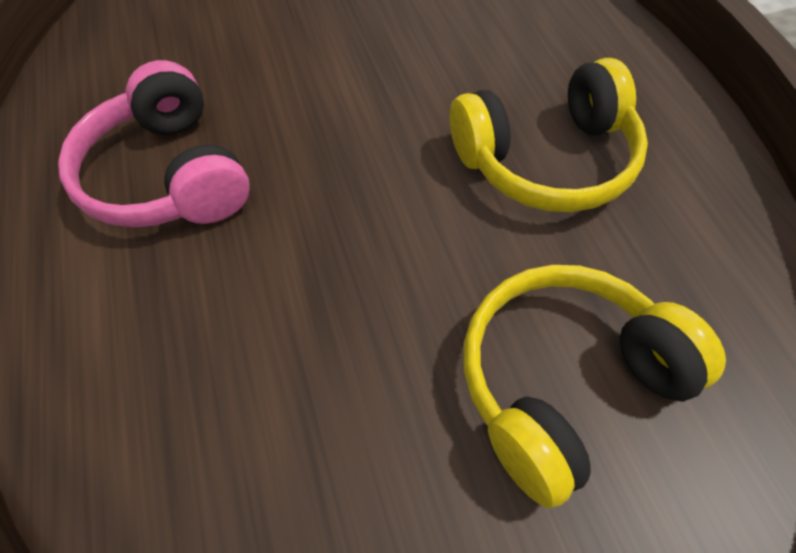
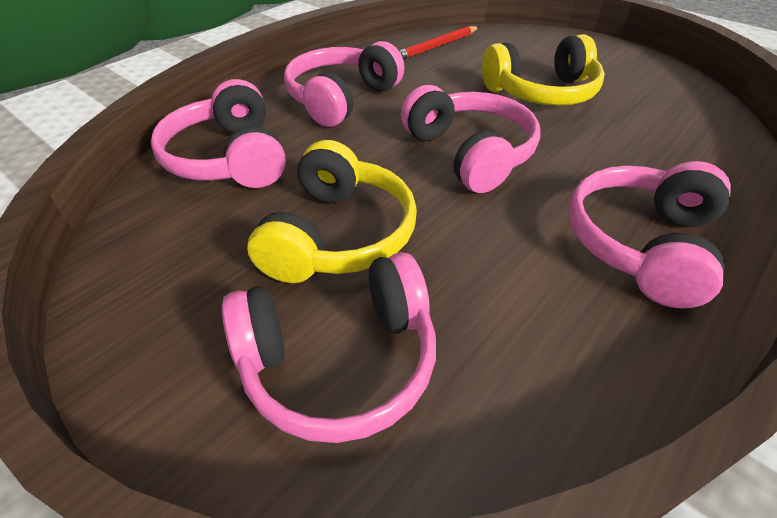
pink headphones: [58,60,250,228] = 1 -> [151,79,286,188] [222,252,436,443] [284,41,405,127] [401,85,541,193] [568,161,731,309] = 5
red pencil: none = 0 -> [399,26,479,60] = 1

